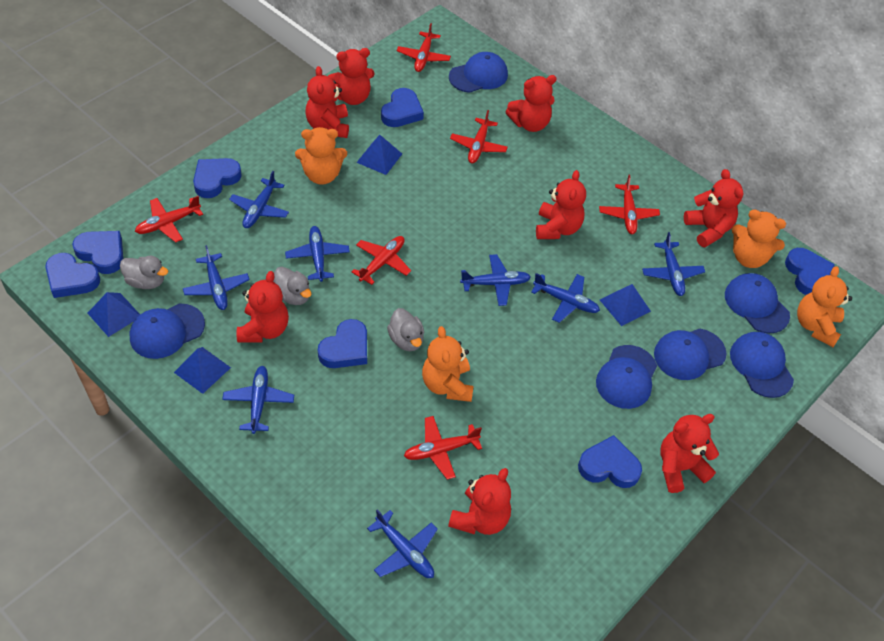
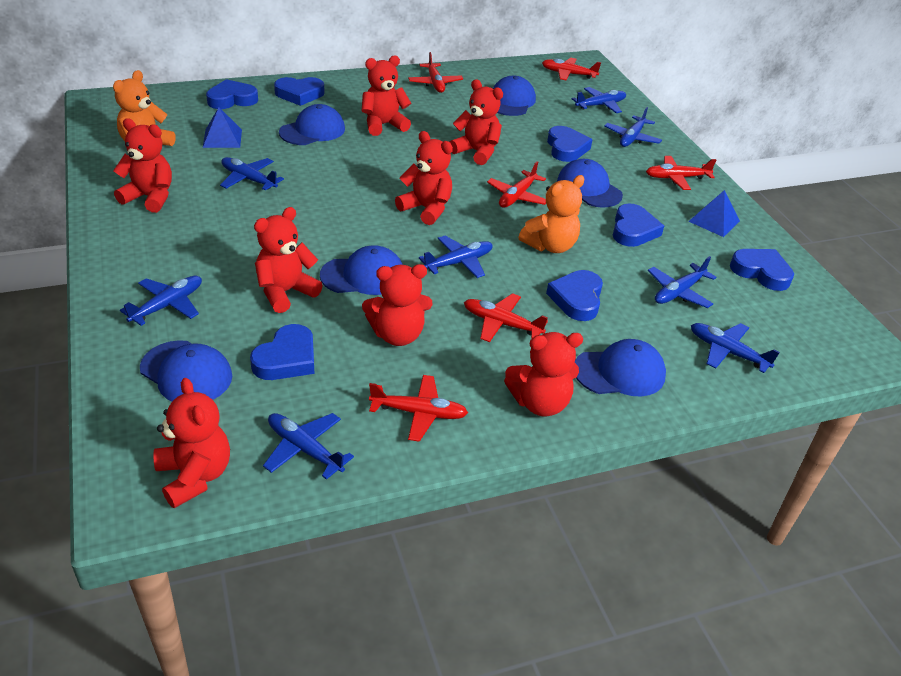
blue pyramid: [87,292,140,337] [174,347,231,394] [356,135,402,175] [600,284,651,326] = 4 -> [203,107,242,148] [688,190,740,237] = 2
grey duck: [120,256,168,289] [273,267,311,305] [387,308,424,351] = 3 -> none = 0
orange teddy bear: [295,127,347,185] [422,326,474,402] [732,209,786,268] [797,266,852,347] = 4 -> [113,70,176,146] [519,175,585,253] = 2

